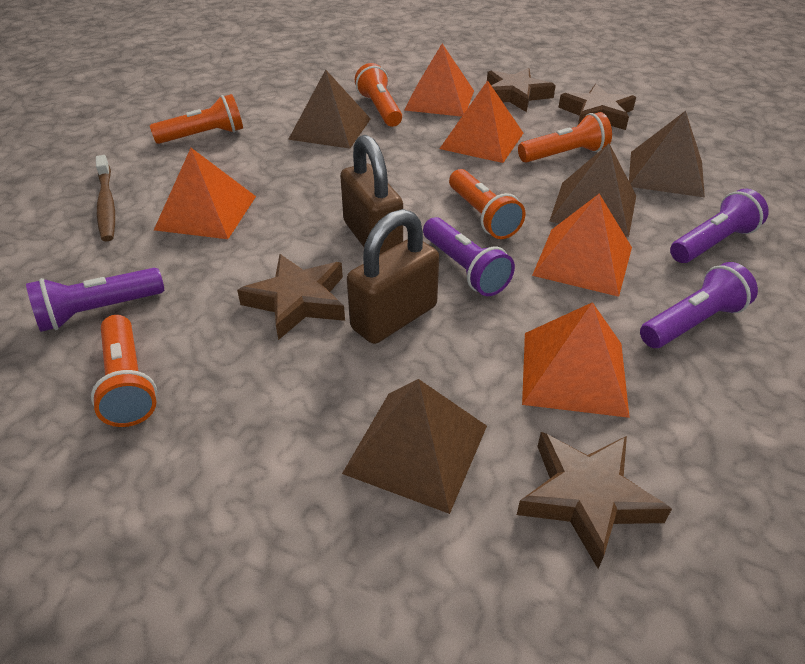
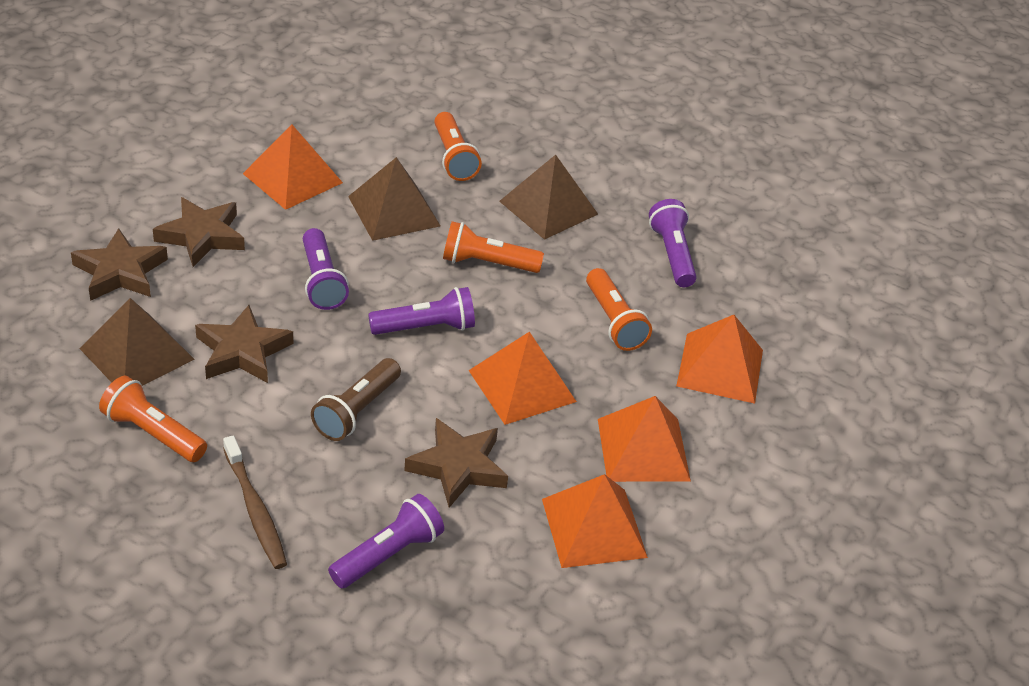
brown flashlight: none = 0 -> [311,358,401,441] = 1
brown padlock: [340,135,403,255] [347,209,439,344] = 2 -> none = 0
brown pyramid: [288,69,371,148] [342,379,487,514] [549,144,636,237] [629,111,705,198] = 4 -> [79,298,194,386] [348,157,441,241] [499,155,598,240] = 3
orange flashlight: [91,315,157,427] [150,94,243,144] [355,63,402,127] [449,169,525,239] [518,112,612,162] = 5 -> [99,376,207,462] [434,112,482,181] [443,221,544,273] [586,268,652,351] = 4

